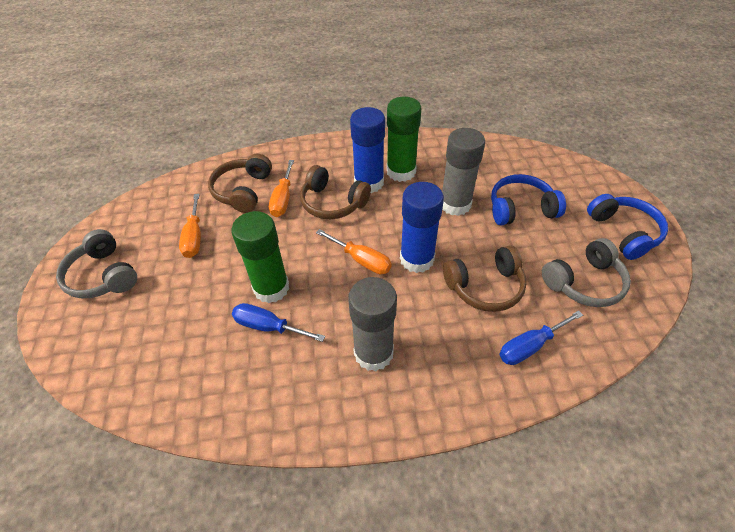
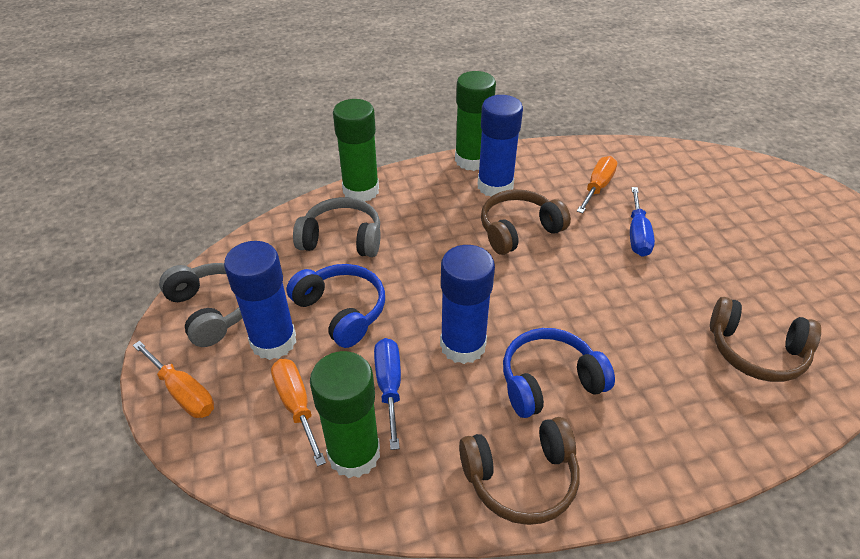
blue glue stick: [350,107,385,193] [400,182,444,273] = 2 -> [224,241,296,360] [440,245,495,364] [478,95,523,197] = 3
green glue stick: [231,211,289,303] [387,97,421,182] = 2 -> [310,351,380,478] [333,99,379,202] [455,71,496,171] = 3
grey glue stick: [348,277,397,371] [442,128,485,216] = 2 -> none = 0

